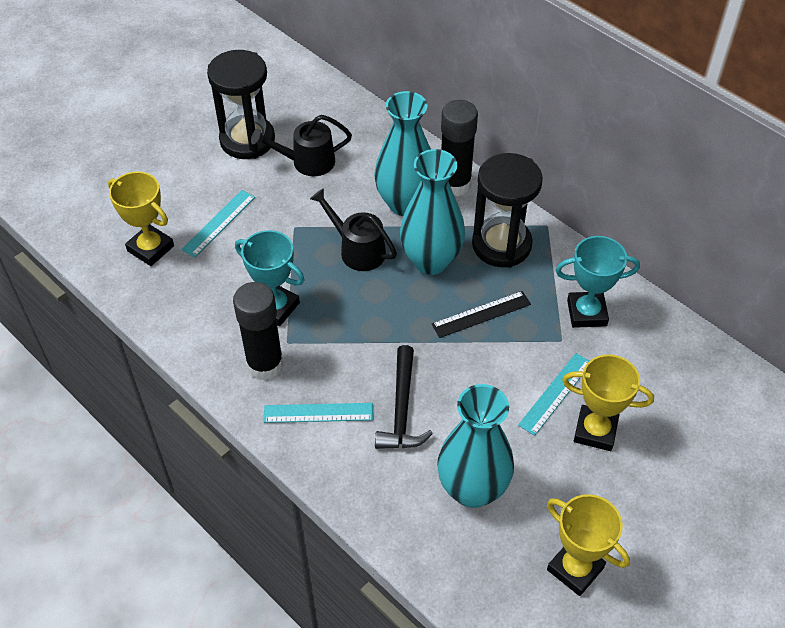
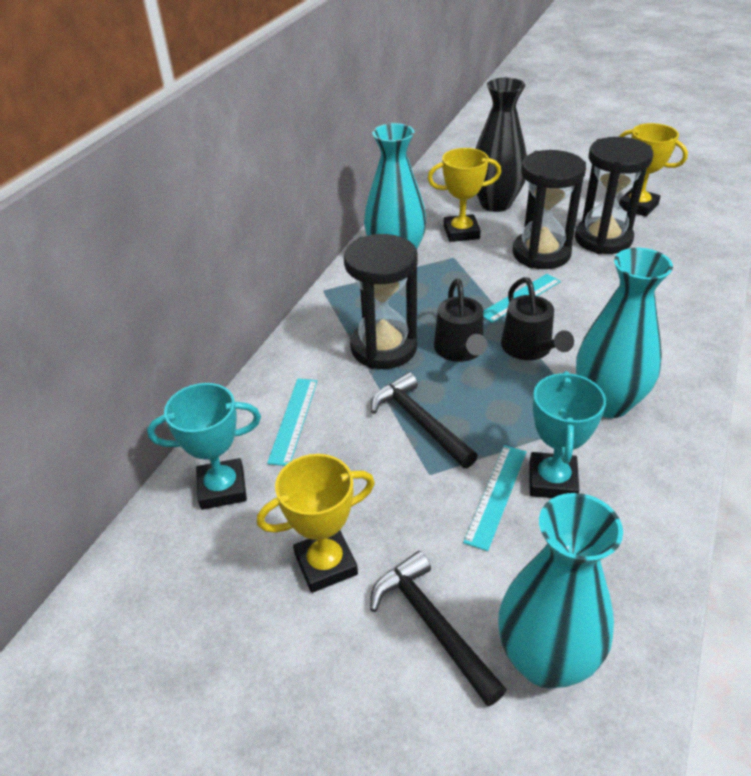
black glue stick: [233,282,284,380] [441,100,478,196] = 2 -> none = 0
black hammer: [375,345,433,449] = 1 -> [370,551,507,707] [371,372,478,468] = 2
black hourglass: [207,50,275,159] [472,153,543,268] = 2 -> [344,234,417,369] [513,150,586,269] [575,137,653,254] = 3
black ruler: [432,291,531,338] = 1 -> none = 0
black vase: none = 0 -> [476,78,527,212] = 1

